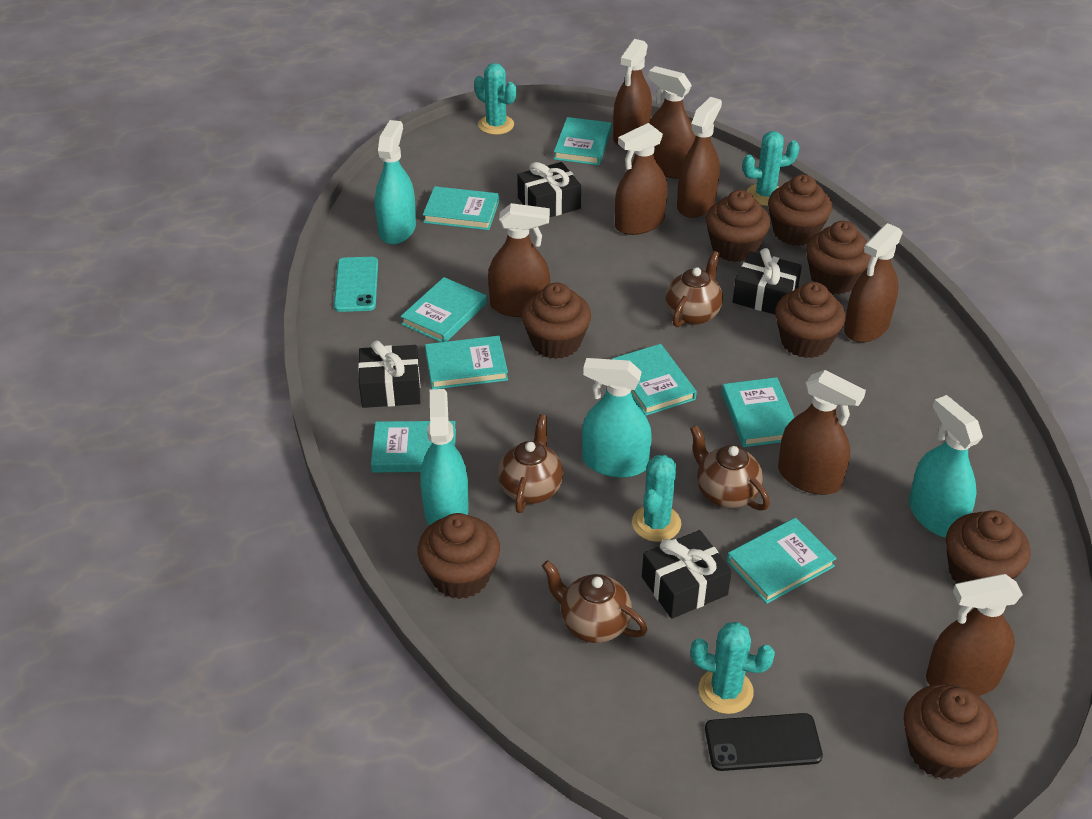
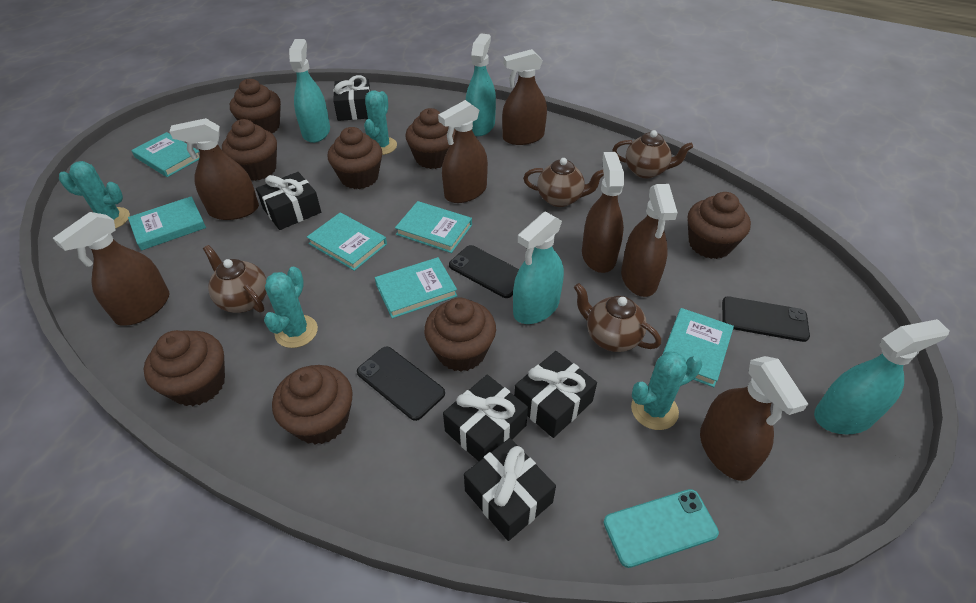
black gift: [358,340,421,408] [517,162,581,217] [642,530,732,619] [733,248,802,315] = 4 -> [256,172,321,230] [333,75,370,121] [443,375,528,461] [464,438,556,541] [514,351,597,438] = 5
black phone: [705,713,823,771] = 1 -> [357,346,445,421] [449,245,519,298] [722,296,810,342] = 3
brown spray bottle: [488,203,550,317] [613,39,652,148] [615,123,668,235] [649,66,696,179] [677,97,722,218] [778,370,866,495] [844,223,903,343] [926,574,1023,696] = 8 -> [53,212,170,326] [170,118,259,220] [438,100,488,203] [502,49,547,145] [582,152,624,273] [621,184,678,297] [700,356,808,481] = 7
turquoise book: [371,421,456,472] [401,277,487,342] [423,186,499,230] [425,336,508,389] [554,117,612,165] [612,344,697,416] [722,377,795,447] [727,518,837,604] = 8 -> [128,196,206,251] [131,132,200,177] [307,212,387,271] [375,257,457,318] [395,201,472,253] [662,308,734,387] = 6

